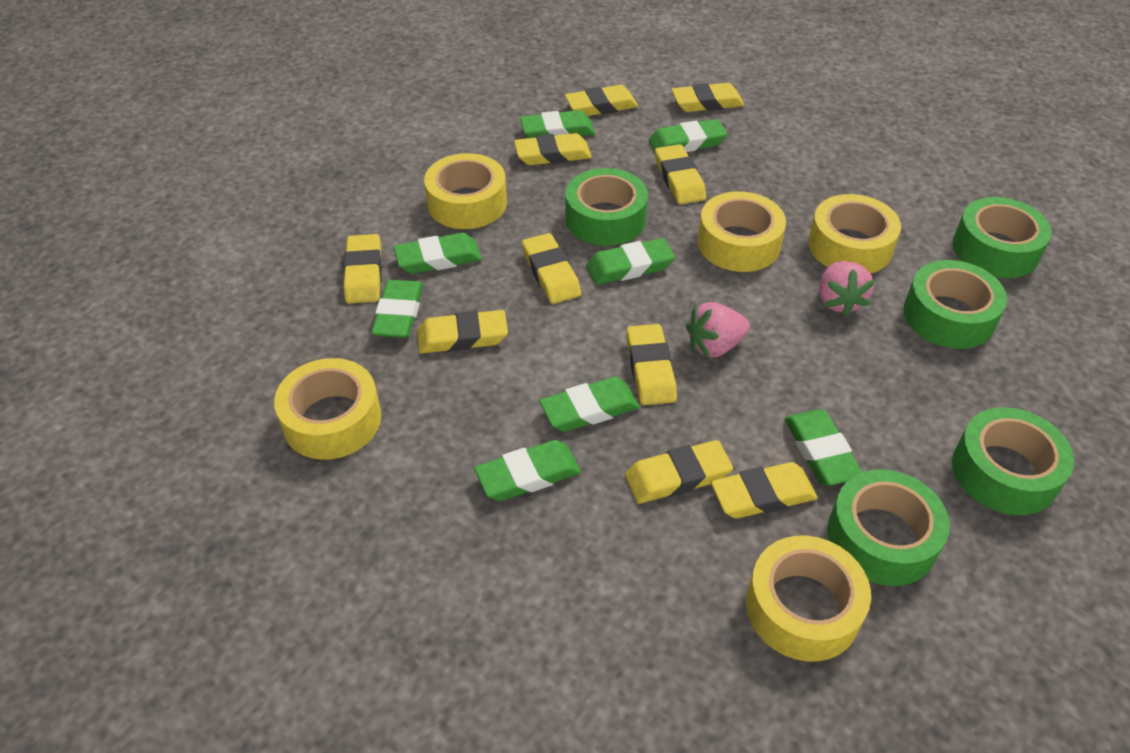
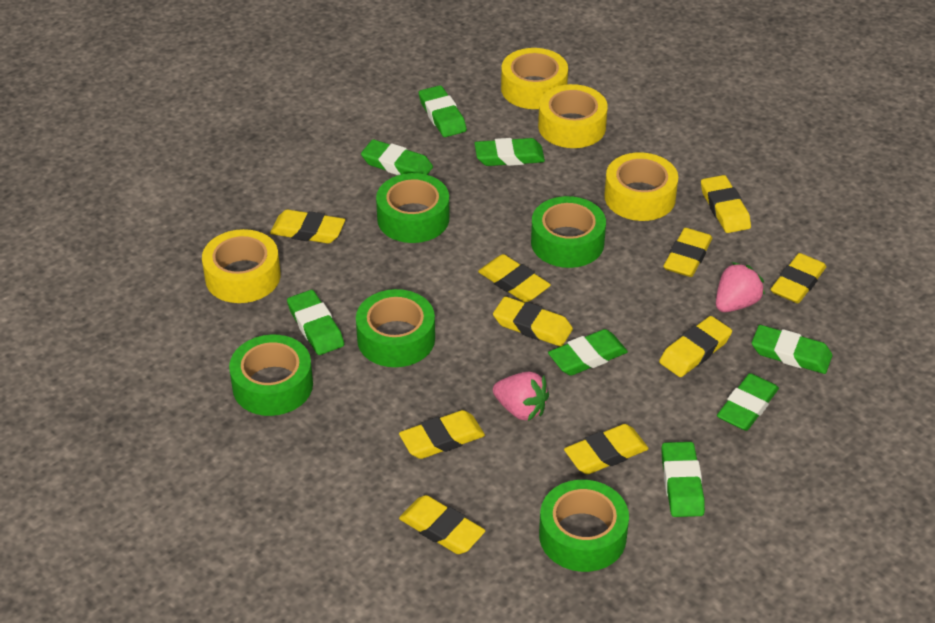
yellow tape: [274,358,381,460] [424,153,507,229] [697,191,786,272] [746,536,871,662] [808,194,901,274] = 5 -> [202,229,280,303] [501,48,568,109] [538,84,608,148] [604,152,678,221] = 4

